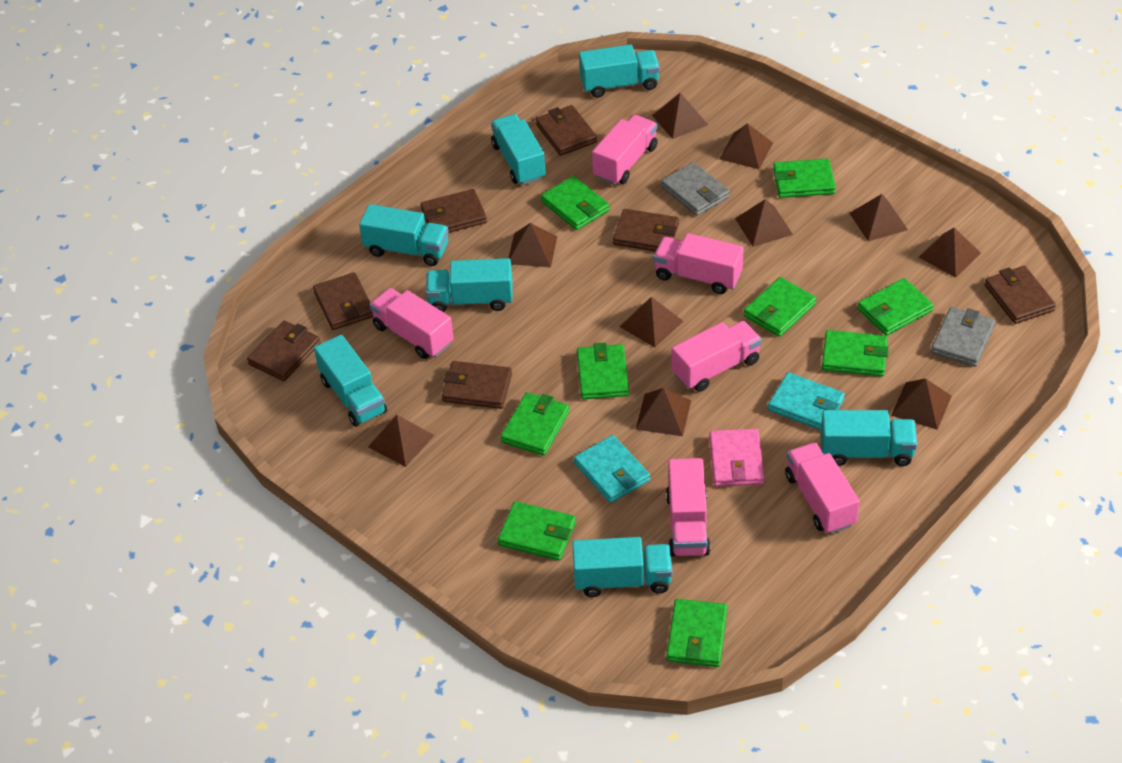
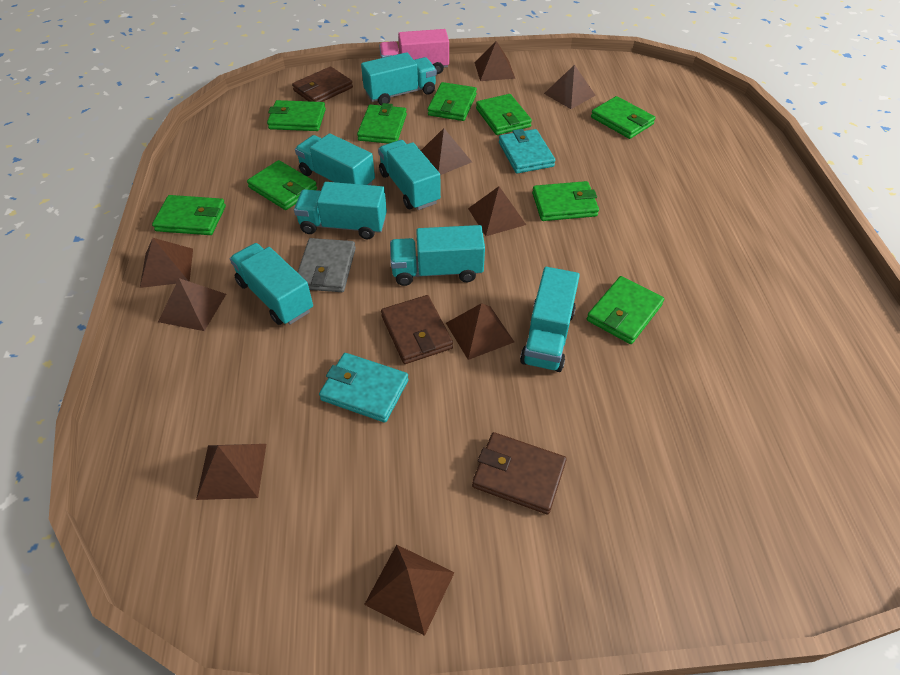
brown pyramid: [368,415,435,467] [509,223,557,267] [620,297,683,347] [636,388,691,436] [652,93,708,139] [720,123,773,169] [735,199,793,247] [850,194,908,241] [891,378,952,430] [919,228,981,278] = 10 -> [140,238,193,288] [158,278,226,331] [196,444,266,500] [364,545,455,636] [421,128,472,175] [446,303,514,360] [468,186,526,236] [475,41,515,81] [544,65,596,109] = 9
brown wallet: [247,321,321,381] [313,272,373,330] [421,189,487,233] [442,361,512,409] [536,105,597,156] [613,209,679,252] [984,266,1056,324] = 7 -> [292,67,353,102] [381,295,453,364] [472,432,567,514] = 3
grey wallet: [661,162,730,216] [931,307,995,367] = 2 -> [297,238,356,292] = 1
pink truck: [370,288,454,359] [592,115,658,185] [653,233,744,294] [666,458,711,557] [671,321,762,392] [785,442,860,534] = 6 -> [379,29,449,74] = 1
pink wallet: [709,429,764,487] = 1 -> none = 0

